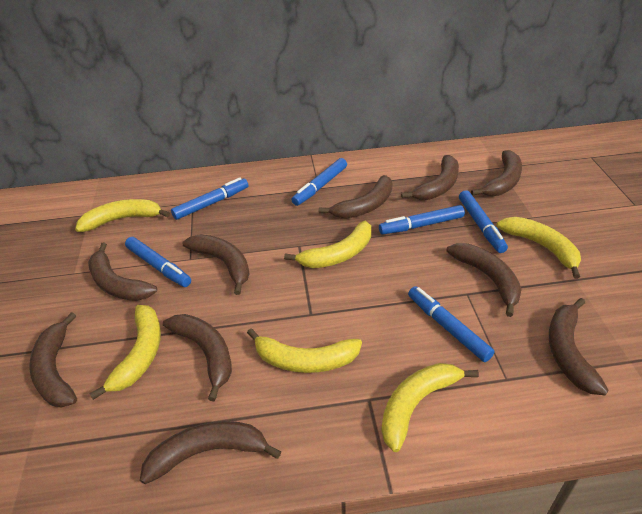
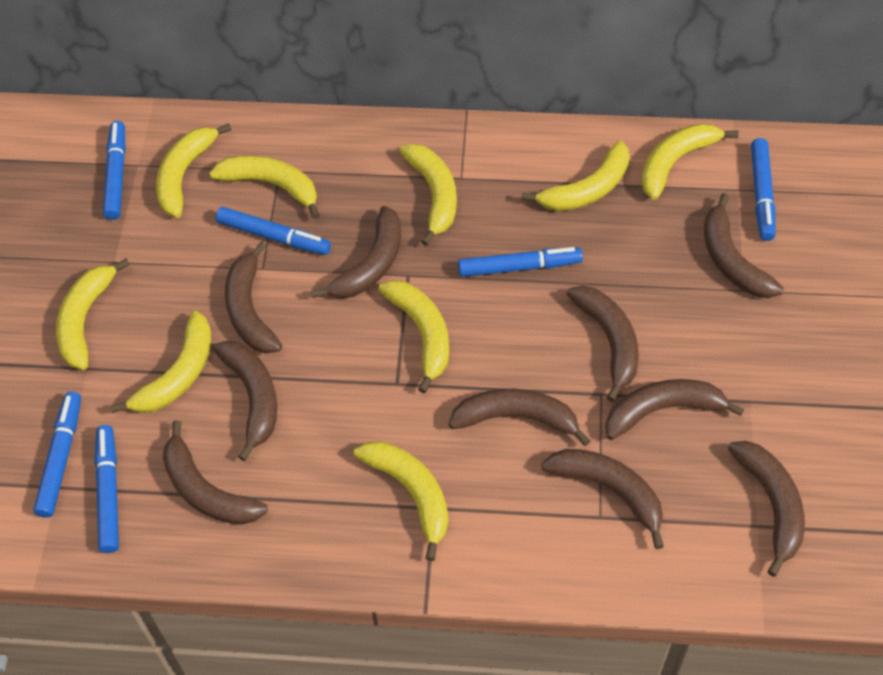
yellow banana: [75,199,170,232] [89,305,161,400] [247,328,362,373] [284,221,371,268] [381,363,479,452] [497,217,581,279] = 6 -> [56,258,130,370] [110,311,212,413] [156,123,231,218] [209,155,320,219] [354,441,449,561] [378,280,449,393] [399,144,457,246] [521,140,630,211] [641,123,739,200] = 9

